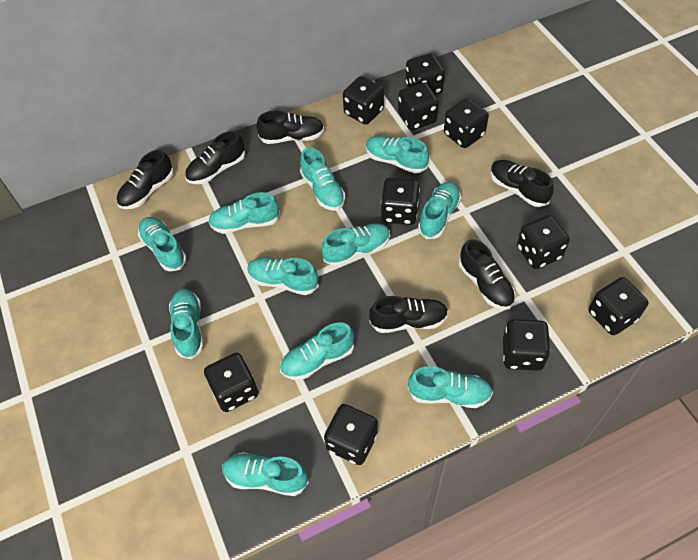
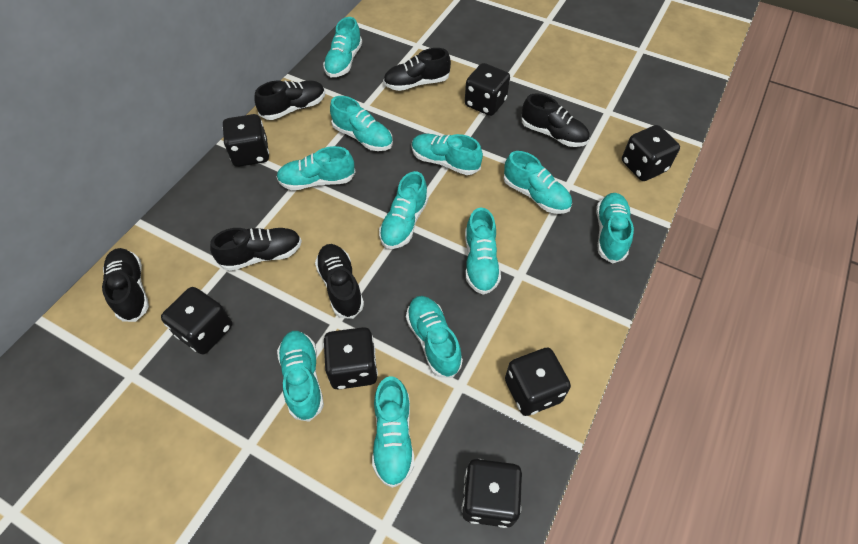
black dice: [204,353,258,412] [324,404,378,465] [343,76,384,125] [381,178,420,225] [398,82,439,130] [406,53,445,95] [444,98,489,148] [503,319,550,371] [517,215,570,269] [589,277,649,335] = 10 -> [161,287,232,355] [223,114,269,167] [323,327,378,390] [462,459,522,528] [465,63,510,116] [505,348,571,416] [622,125,680,181] = 7

